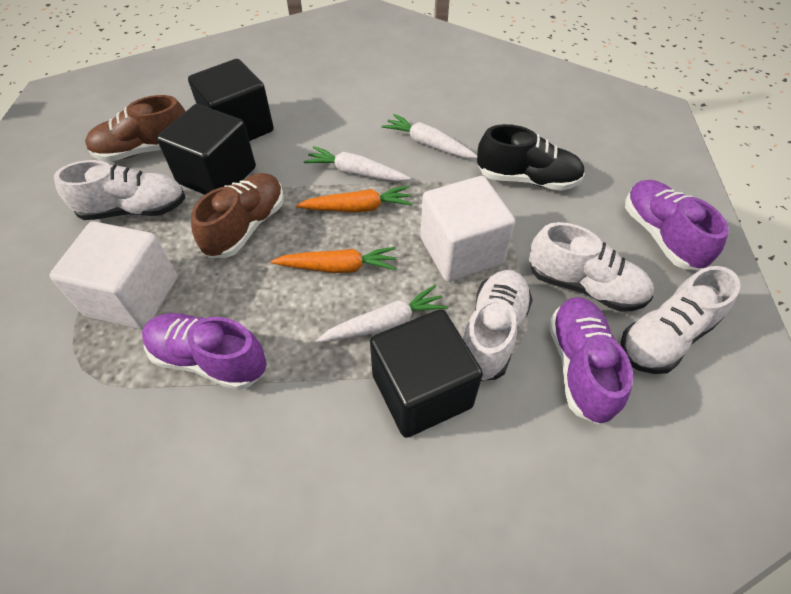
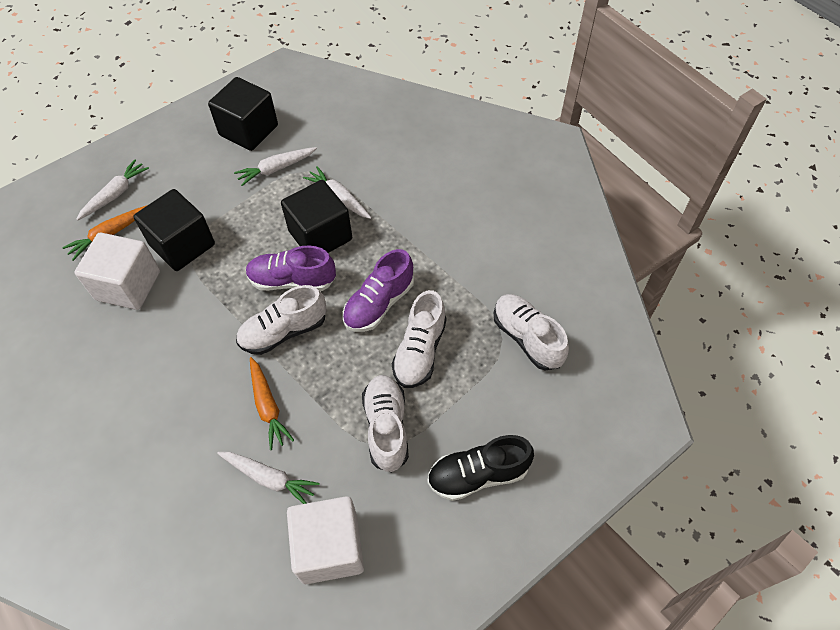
brown shoe: [85,95,186,162] [191,173,284,258] = 2 -> none = 0
purple shoe: [142,313,267,390] [549,297,633,424] [625,180,729,270] = 3 -> [246,246,336,291] [343,249,414,332] = 2
white carrot: [304,146,411,181] [316,285,448,343] [382,114,477,158] = 3 -> [76,160,149,220] [217,452,320,504] [234,147,317,186] [303,166,371,219] = 4

